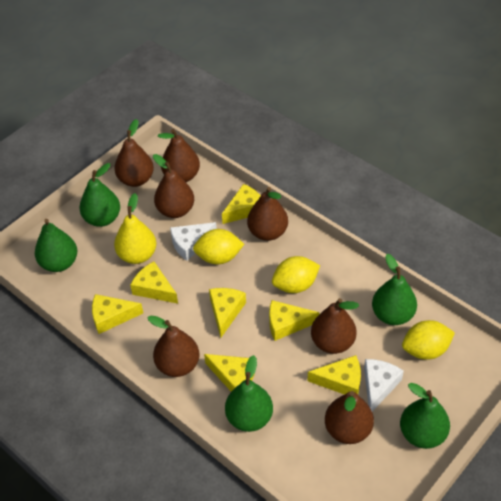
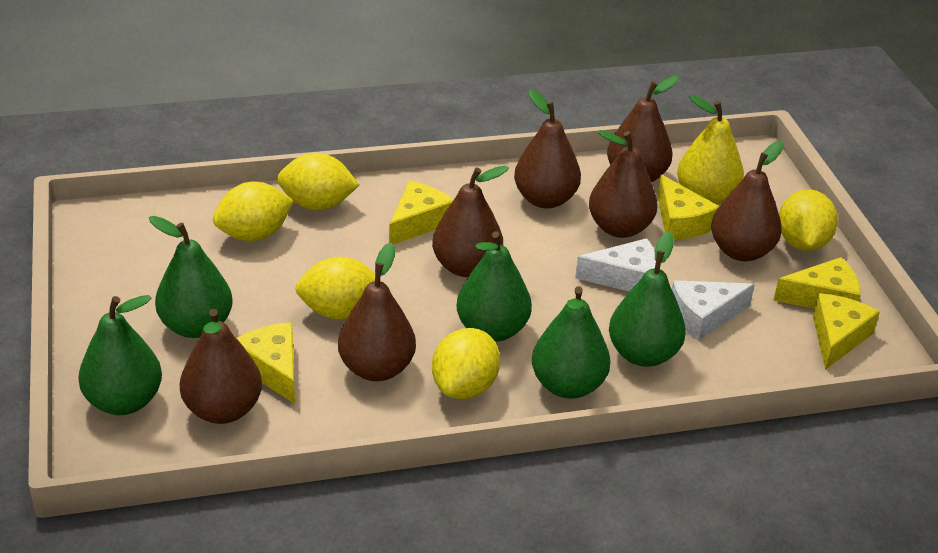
yellow cheese: [92,294,143,334] [130,261,178,304] [204,354,255,392] [209,288,246,338] [222,184,261,224] [269,300,320,341] [308,355,361,395] = 7 -> [237,322,295,404] [389,181,453,245] [657,174,719,240] [773,257,861,309] [813,293,880,370] = 5
yellow lemon: [193,229,244,264] [272,256,320,293] [402,320,455,360] = 3 -> [213,182,294,241] [277,153,359,210] [295,257,382,319] [432,328,500,399] [779,189,838,251] = 5

